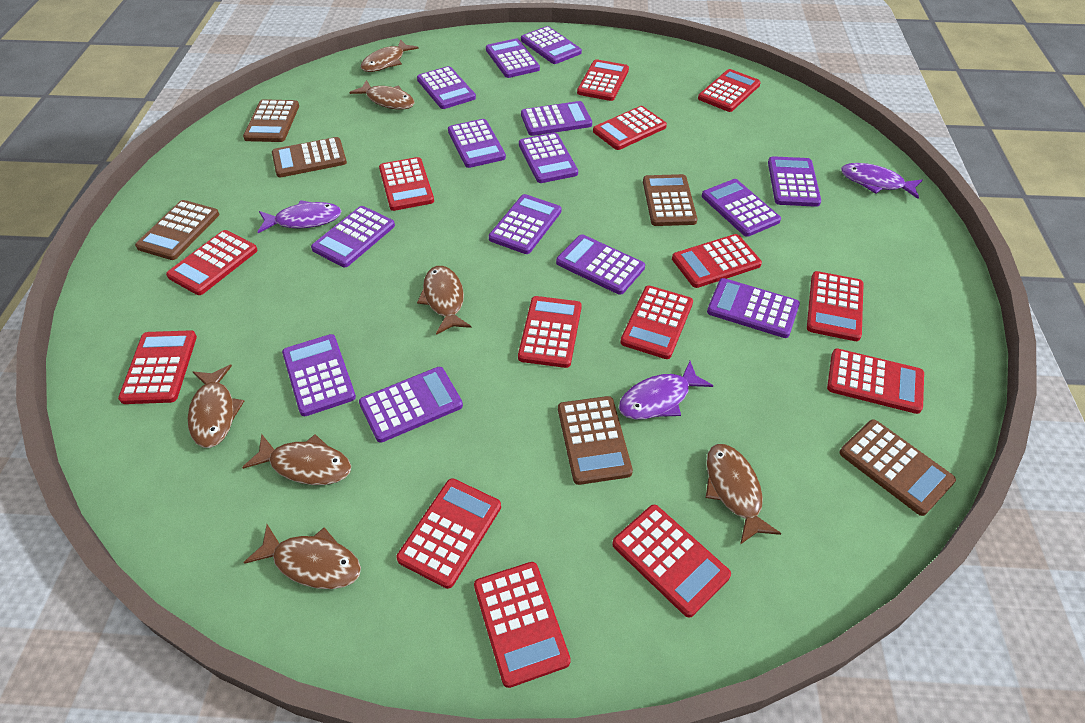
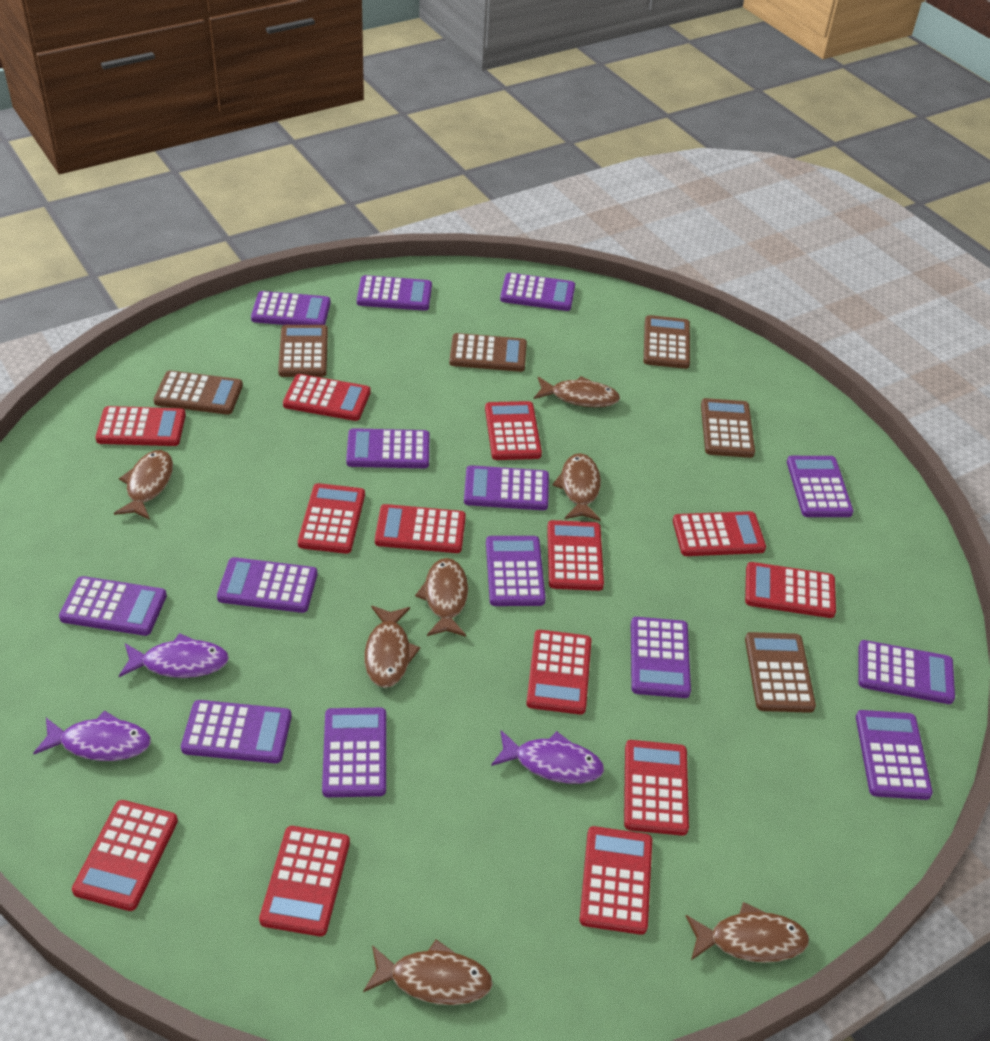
red calculator: [118,330,197,404] [166,230,258,295] [379,157,434,211] [396,478,501,589] [474,562,571,688] [518,296,582,368] [577,59,629,101] [593,106,667,150] [612,505,731,617] [620,286,693,359] [672,234,762,288] [698,69,761,112] [807,271,864,341] [827,349,924,414] = 14 -> [72,800,178,911] [96,406,186,446] [259,826,350,936] [283,374,371,421] [298,483,365,554] [375,504,466,553] [485,401,542,460] [526,630,591,714] [547,520,604,591] [580,826,652,935] [624,740,689,836] [673,511,766,556] [745,562,836,618] = 13

